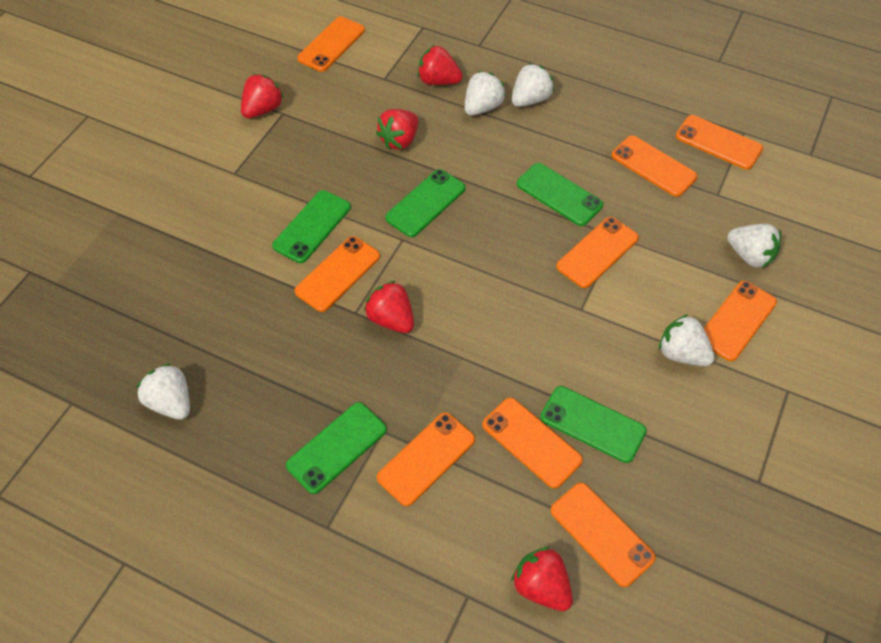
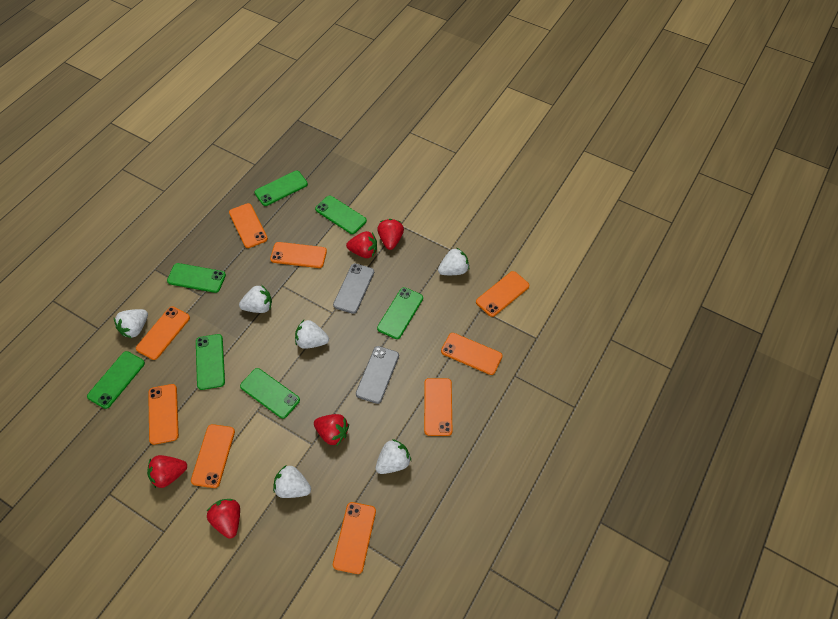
green phone: [272,190,351,263] [286,402,387,494] [385,169,465,237] [517,163,603,226] [541,386,647,463] = 5 -> [87,351,145,409] [167,263,226,293] [196,334,225,390] [240,368,300,419] [254,171,308,206] [315,196,367,234] [377,287,423,339] = 7
grey phone: none = 0 -> [333,263,374,314] [356,346,399,404] = 2
white strawberry: [136,363,190,420] [465,71,506,116] [512,63,554,107] [659,314,715,366] [727,224,781,268] = 5 -> [114,309,148,338] [239,285,272,313] [273,465,311,498] [295,320,329,349] [376,439,411,474] [438,247,469,275] = 6

